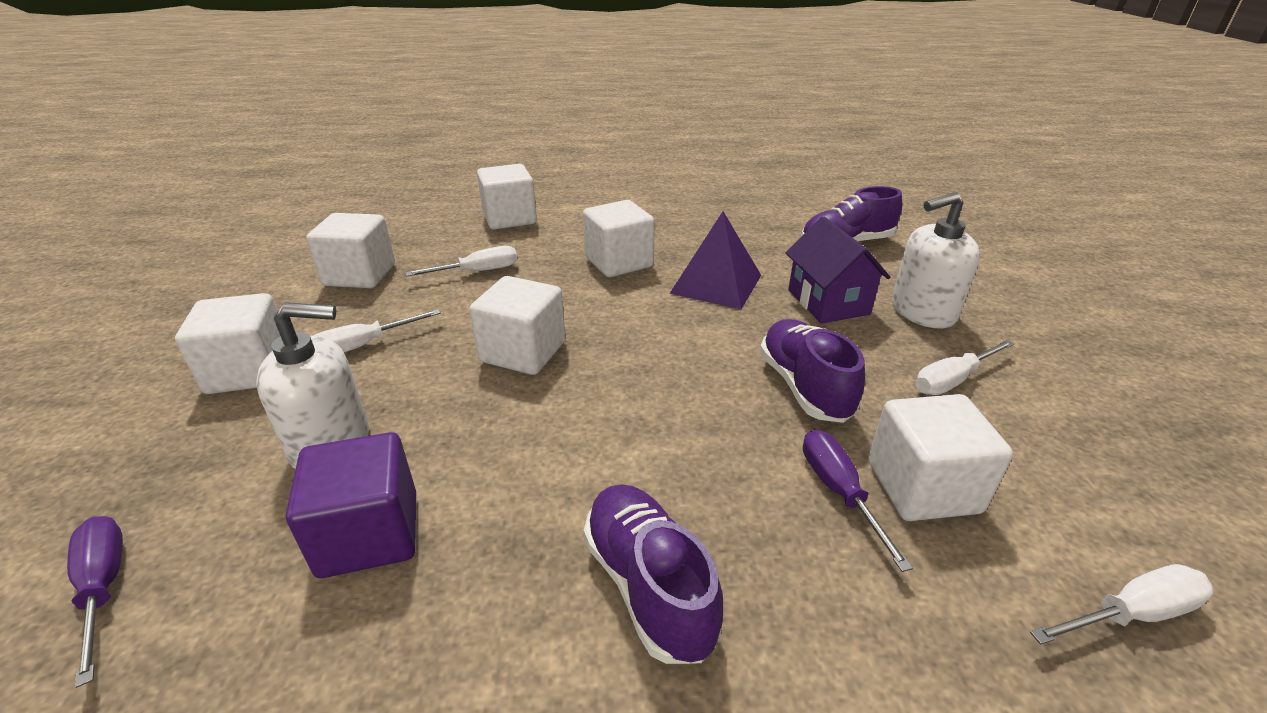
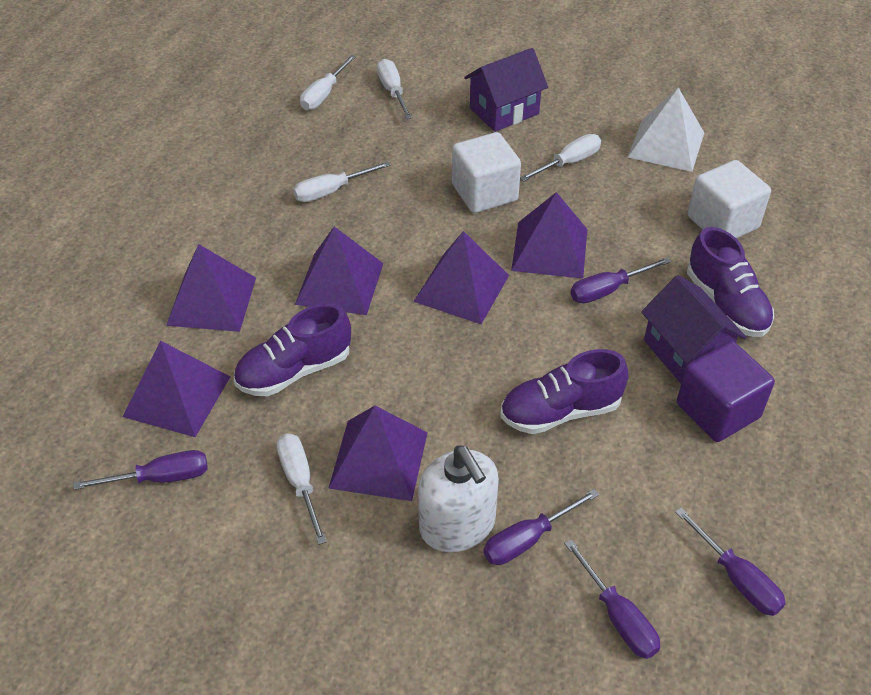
purple house: [786,217,890,323] = 1 -> [464,48,548,132] [641,275,747,383] = 2
purple pyramid: [669,211,761,310] = 1 -> [123,341,230,437] [166,244,256,332] [295,226,383,315] [329,406,428,501] [413,231,509,324] [511,192,587,279] = 6
purple screwdriver: [67,516,123,688] [803,430,913,572] = 2 -> [74,450,208,490] [484,489,599,565] [564,539,660,659] [570,257,671,303] [675,507,786,616] = 5
white cube: [175,293,280,394] [306,213,395,288] [469,276,565,375] [477,164,537,230] [583,200,655,277] [868,394,1013,521] = 6 -> [452,132,521,213] [688,160,771,238] = 2
white pyramid: none = 0 -> [628,87,704,172] = 1
white screwdriver: [313,309,441,352] [405,246,517,277] [916,340,1014,395] [1030,564,1213,645] = 4 -> [277,434,327,545] [293,161,391,202] [300,55,356,110] [377,59,412,119] [520,134,601,182] = 5
white soap dispenser: [256,302,369,469] [892,192,980,329] = 2 -> [418,445,499,552] = 1

